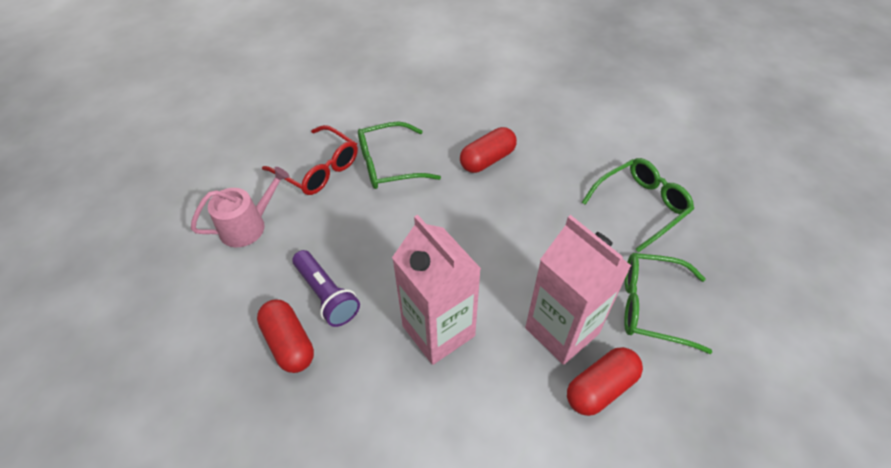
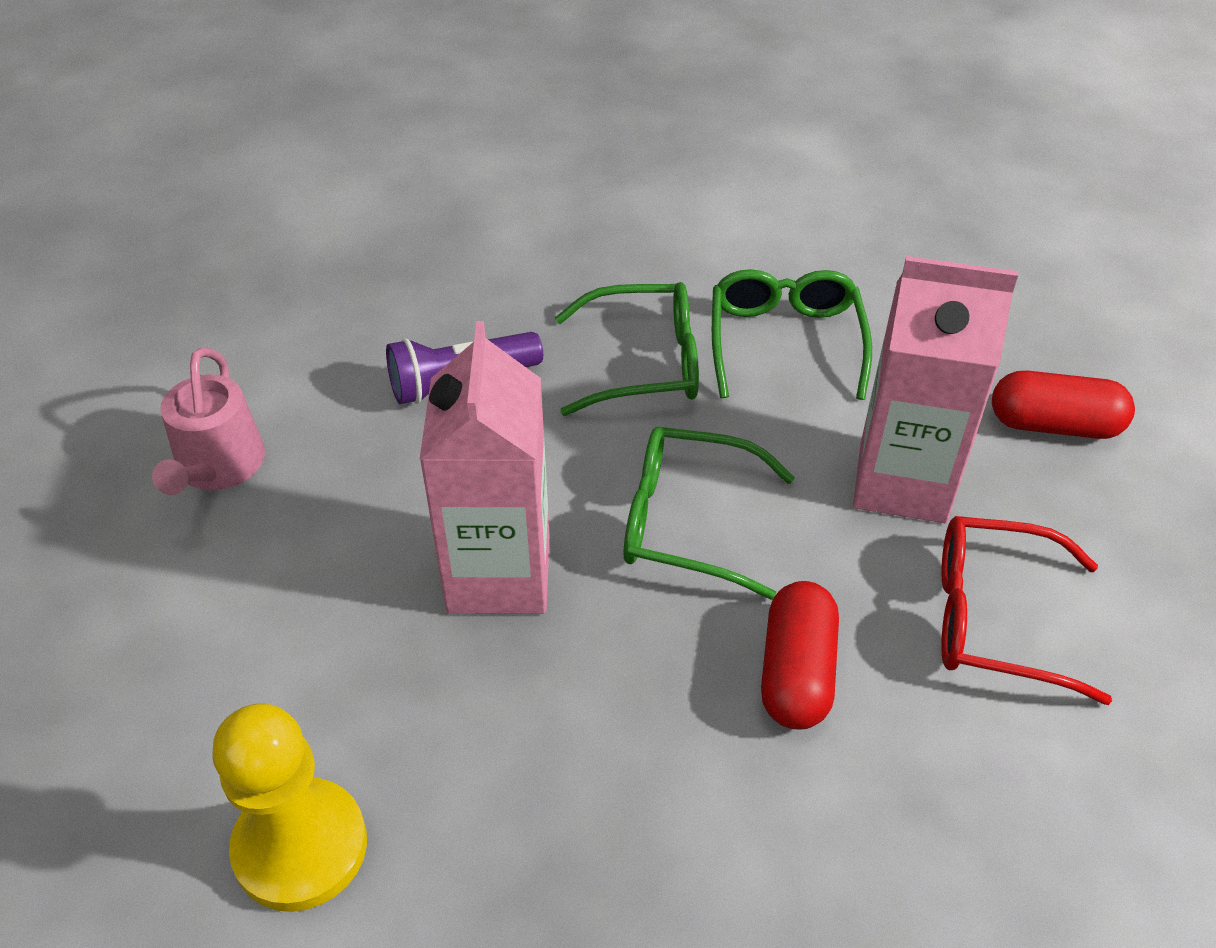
red capsule: [257,300,314,373] [460,127,517,173] [567,347,643,416] = 3 -> [761,581,839,730] [992,371,1135,439] = 2
yellow pawn: none = 0 -> [212,703,367,912] = 1

